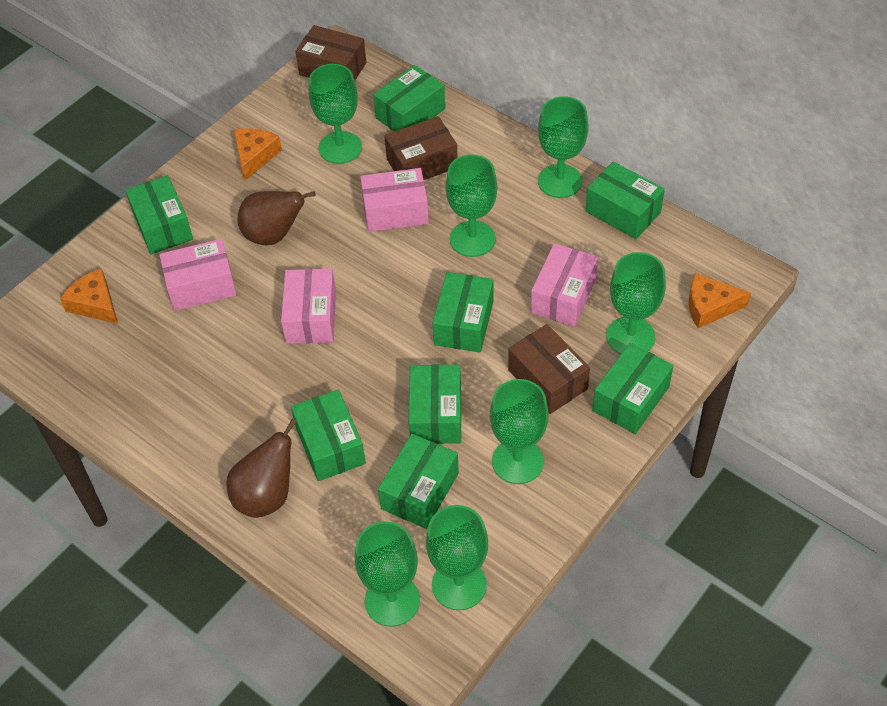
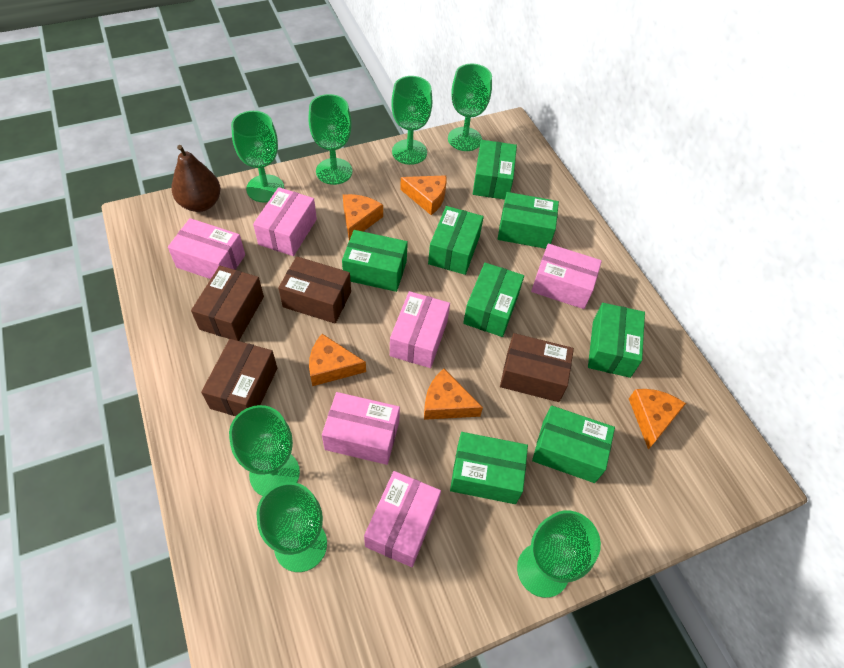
brown box: [295,25,366,80] [384,116,458,180] [508,324,590,414] = 3 -> [191,266,264,341] [201,339,277,416] [278,256,351,324] [500,333,574,402] = 4
brown pear: [226,418,297,518] [238,191,315,245] = 2 -> [171,145,221,212] = 1
orange cheese: [60,268,118,324] [234,128,282,181] [689,273,751,328] = 3 -> [309,334,366,386] [343,194,383,241] [400,175,447,215] [424,369,483,420] [629,389,686,449] = 5
pink box: [159,239,237,311] [281,269,336,344] [360,168,429,232] [531,243,598,327] = 4 -> [168,218,245,279] [253,187,317,256] [322,392,400,465] [364,471,441,567] [390,291,450,368] [531,244,602,309] = 6

